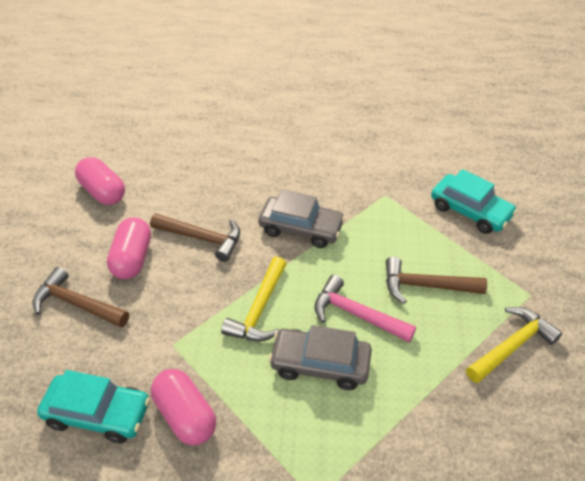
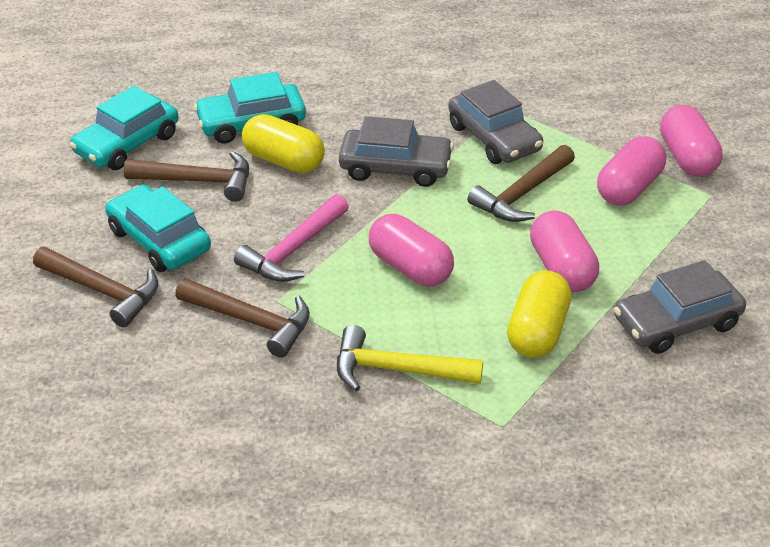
brown hammer: [32,267,129,328] [150,213,240,262] [386,257,487,304] = 3 -> [33,247,158,327] [124,151,249,202] [175,278,310,358] [468,145,575,222] = 4
grey car: [258,190,345,248] [269,325,372,390] = 2 -> [339,116,454,187] [449,80,543,164] [614,260,746,354] = 3
pink capsule: [75,157,125,205] [107,217,151,279] [151,369,216,445] = 3 -> [369,214,454,287] [530,210,599,292] [597,136,666,205] [660,105,723,177] = 4
turquoise car: [37,370,150,444] [431,169,517,234] = 2 -> [70,86,179,170] [105,185,211,272] [194,72,306,144] = 3
yellow capsule: none = 0 -> [242,114,325,173] [507,270,571,358] = 2
yellow hammer: [221,257,287,342] [466,307,562,383] = 2 -> [337,325,483,391] = 1

